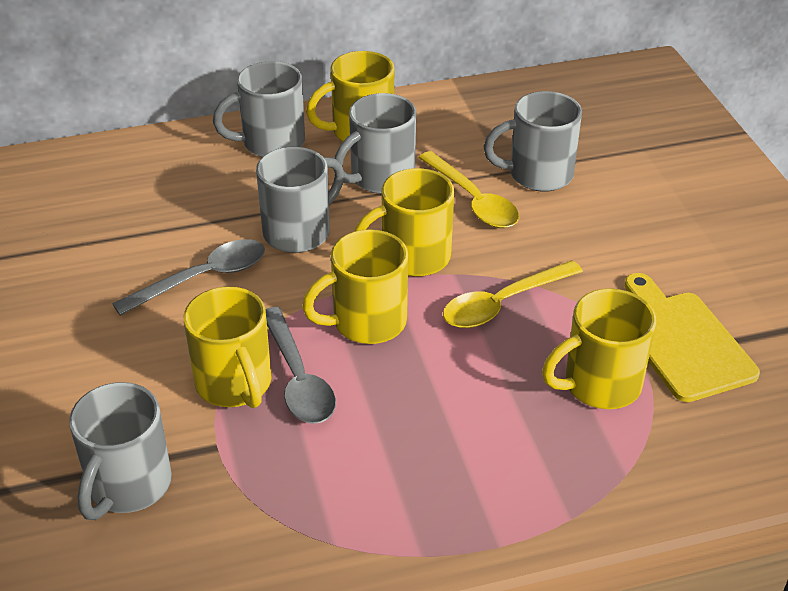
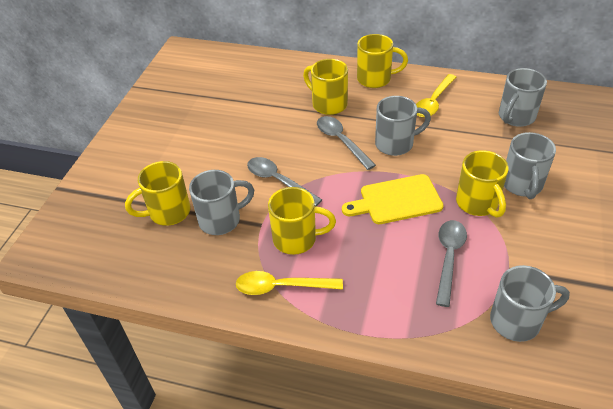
grey spoon: [112,239,265,316] [266,307,336,424] = 2 -> [247,157,322,206] [317,116,376,170] [436,220,467,307] = 3

